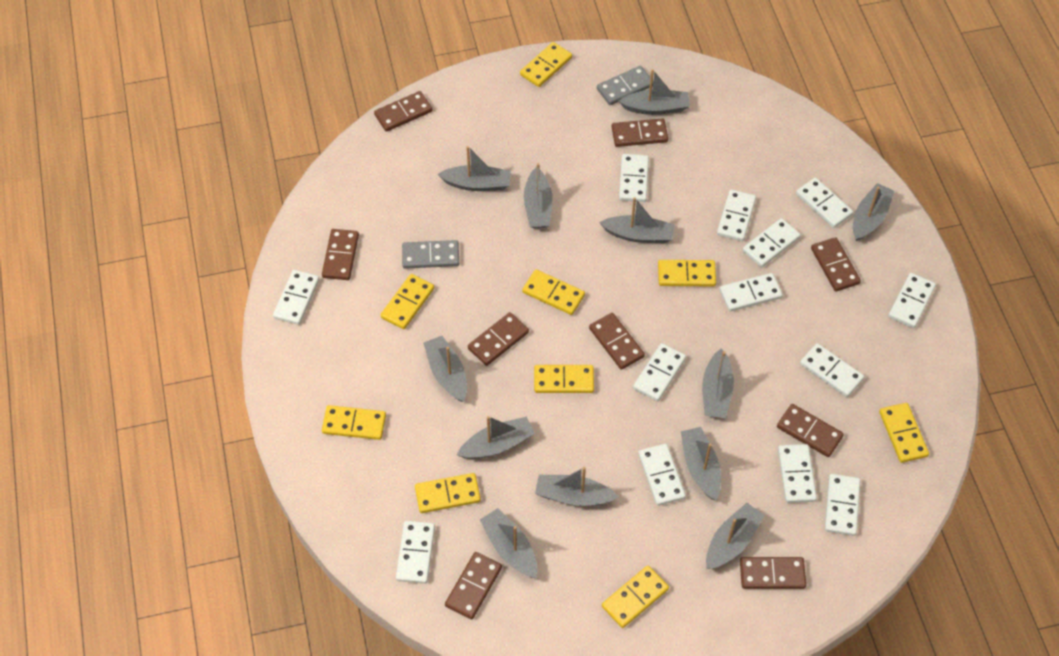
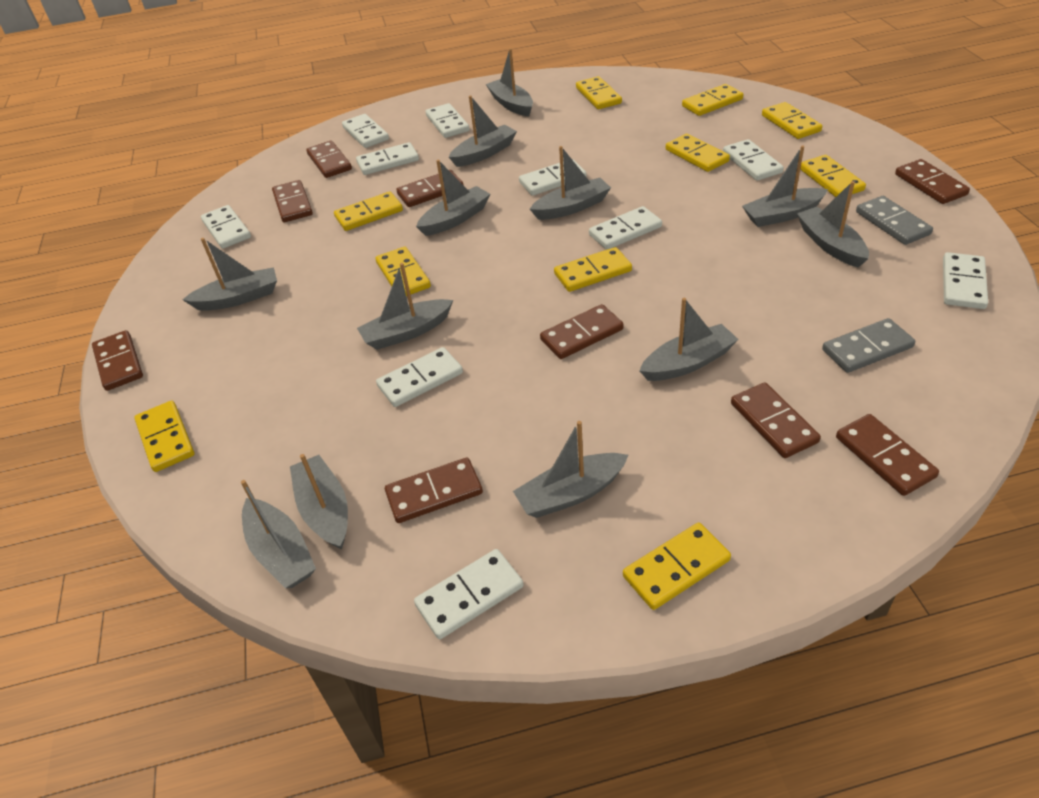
white domino: [273,270,319,325] [396,521,435,584] [619,154,649,202] [633,343,686,401] [638,444,686,506] [717,189,756,241] [720,273,783,312] [743,218,801,267] [778,444,817,503] [796,177,853,228] [800,343,864,397] [825,474,861,536] [888,273,936,328] = 13 -> [201,205,251,249] [342,114,389,148] [356,142,419,175] [376,347,463,407] [414,549,524,639] [426,103,470,138] [519,159,586,196] [589,206,662,250] [723,139,784,181] [943,252,988,309] = 10
yellow domino: [322,405,386,440] [381,274,434,329] [415,473,481,513] [520,42,572,87] [522,269,585,315] [534,365,594,393] [602,565,669,628] [658,260,716,286] [879,403,929,463] = 9 -> [134,401,195,472] [334,191,403,231] [375,247,431,296] [554,247,632,292] [576,76,622,109] [623,523,731,610] [666,134,730,172] [682,84,743,116] [762,102,822,139] [800,155,866,197] = 10

